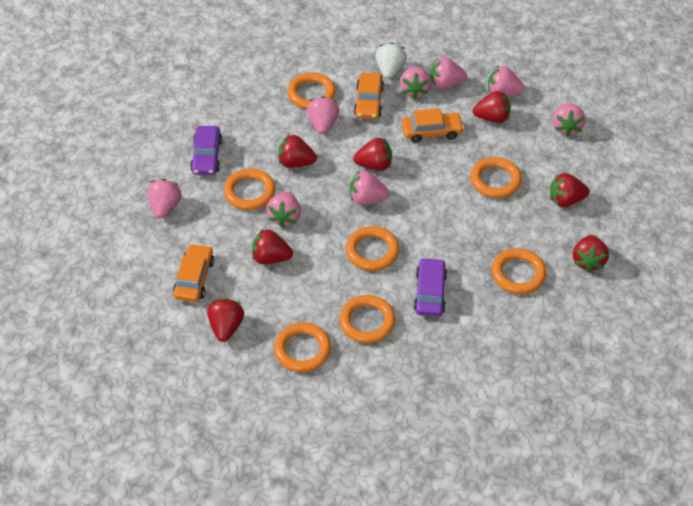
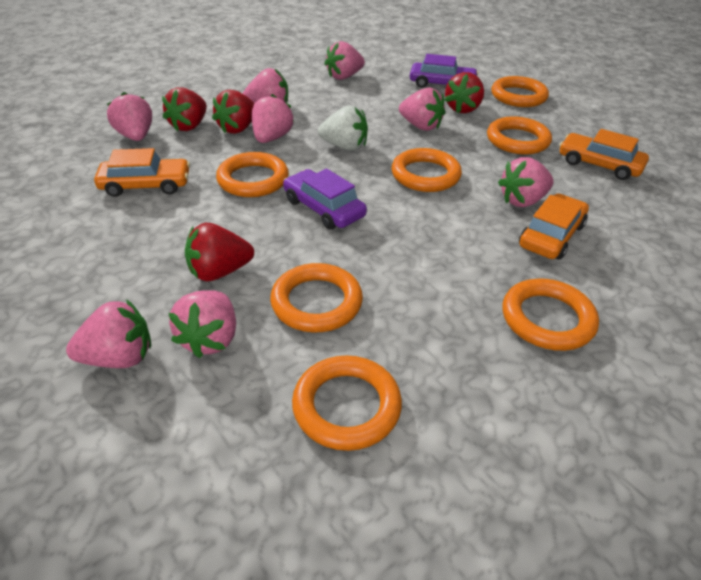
red strawberry: [207,299,244,342] [252,229,293,264] [278,135,317,168] [353,137,392,171] [473,91,511,123] [550,173,590,207] [573,235,609,272] = 7 -> [162,87,207,131] [185,223,254,281] [212,90,255,134] [445,72,484,113] = 4

